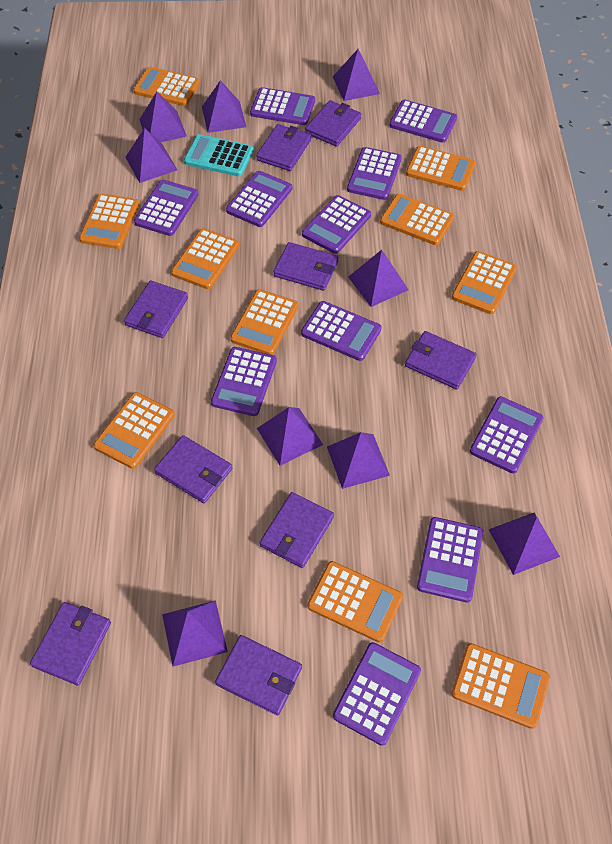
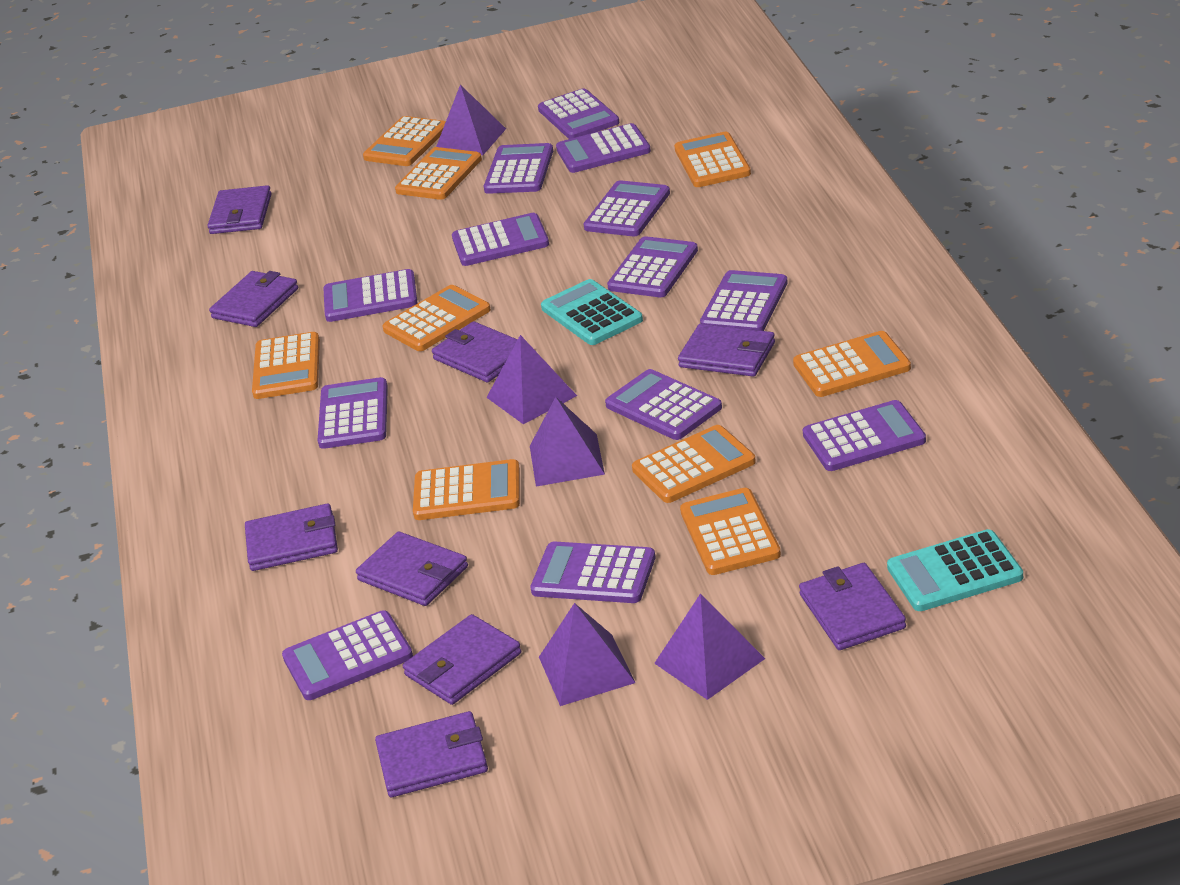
orange calculator: [79,194,139,249] [94,392,175,469] [133,67,200,106] [171,228,239,289] [230,289,298,355] [308,561,403,642] [380,194,454,245] [406,146,476,191] [451,643,550,729] [452,251,517,314] = 10 -> [252,332,320,399] [363,116,446,166] [382,285,491,351] [395,147,482,200] [413,459,520,520] [632,425,756,503] [674,132,751,187] [680,488,781,575] [793,331,911,397] = 9
purple calculator: [134,180,199,236] [211,347,277,416] [226,171,292,227] [250,87,315,125] [301,301,382,361] [302,195,371,254] [333,642,421,746] [347,147,402,200] [389,100,457,143] [417,517,483,603] [470,397,544,474] = 11 -> [282,610,413,700] [318,377,388,449] [323,269,418,322] [452,213,549,266] [484,143,553,194] [530,542,655,603] [538,88,620,139] [556,123,651,173] [584,180,670,236] [605,369,722,440] [607,236,698,297] [700,270,788,331] [803,400,926,471] = 13
purple pyramid: [125,127,177,183] [139,92,187,143] [162,601,228,667] [202,80,246,133] [257,407,323,466] [327,432,390,489] [333,49,380,101] [348,250,409,307] [488,512,560,575] = 9 -> [436,85,506,155] [486,335,577,424] [530,397,605,487] [539,603,635,706] [654,593,765,700] = 5
turquoise calculator: [184,134,253,177] = 1 -> [541,279,643,345] [887,529,1023,611] = 2

